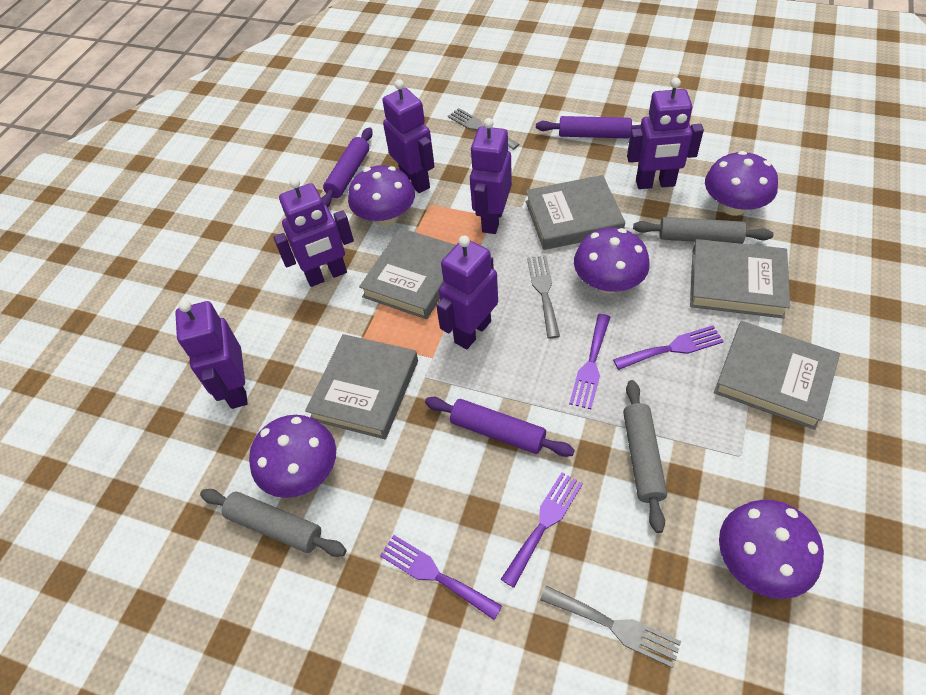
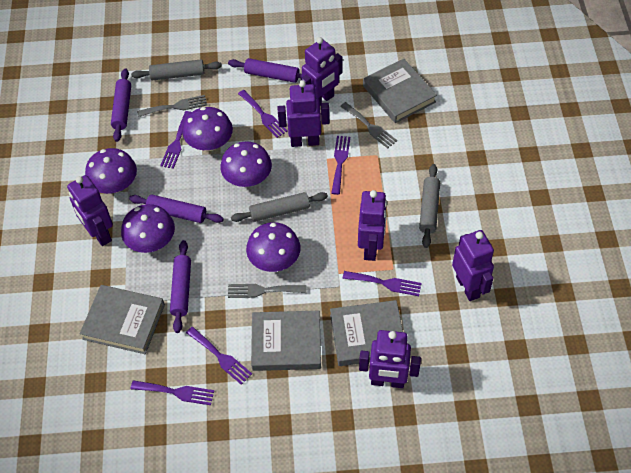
grey book: [305,334,418,439] [359,228,456,319] [526,175,625,250] [690,239,790,318] [714,321,840,430] = 5 -> [80,285,165,354] [251,311,321,371] [330,300,403,366] [363,59,437,123] = 4
purple fork: [380,535,502,620] [501,472,583,588] [569,314,610,409] [613,326,724,370] = 4 -> [131,380,214,405] [160,111,191,169] [186,327,252,385] [238,90,288,138] [331,136,350,195] [343,271,422,296] = 6
purple rolling pin: [321,127,373,207] [425,397,575,457] [536,116,641,138] = 3 -> [111,68,131,142] [129,195,224,223] [170,240,191,333] [228,58,302,83] = 4

